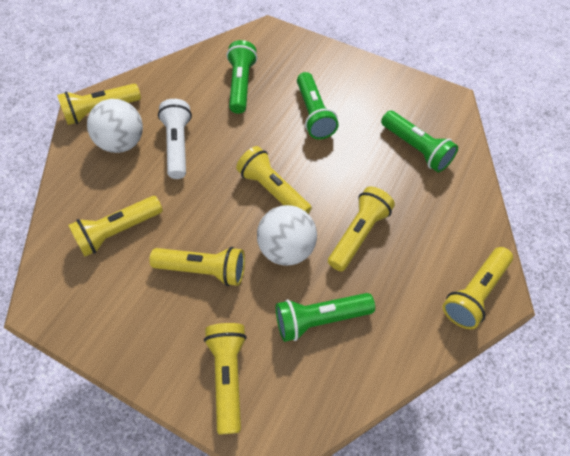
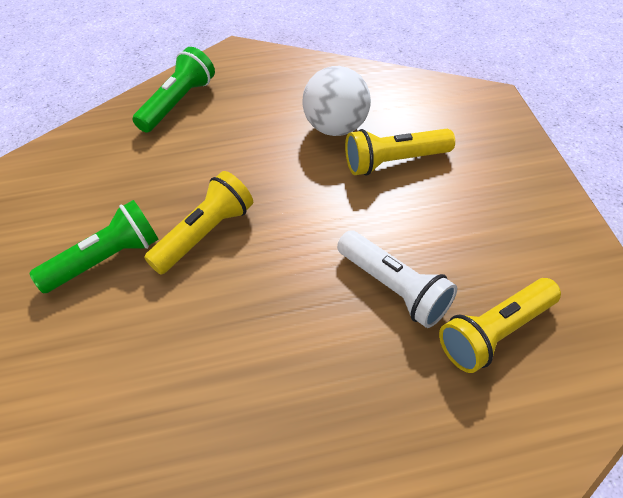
green flashlight: [227,40,257,114] [276,293,375,342] [297,72,339,139] [381,111,458,172] = 4 -> [29,200,158,293] [132,47,215,133] = 2
white ball: [87,99,143,153] [257,205,317,266] = 2 -> [302,66,371,136] = 1
yellow flashlight: [57,84,141,125] [68,196,163,257] [149,247,245,286] [204,323,247,434] [236,146,312,214] [328,186,395,272] [443,247,513,329] = 7 -> [144,171,253,275] [345,129,455,175] [439,278,561,373] = 3

